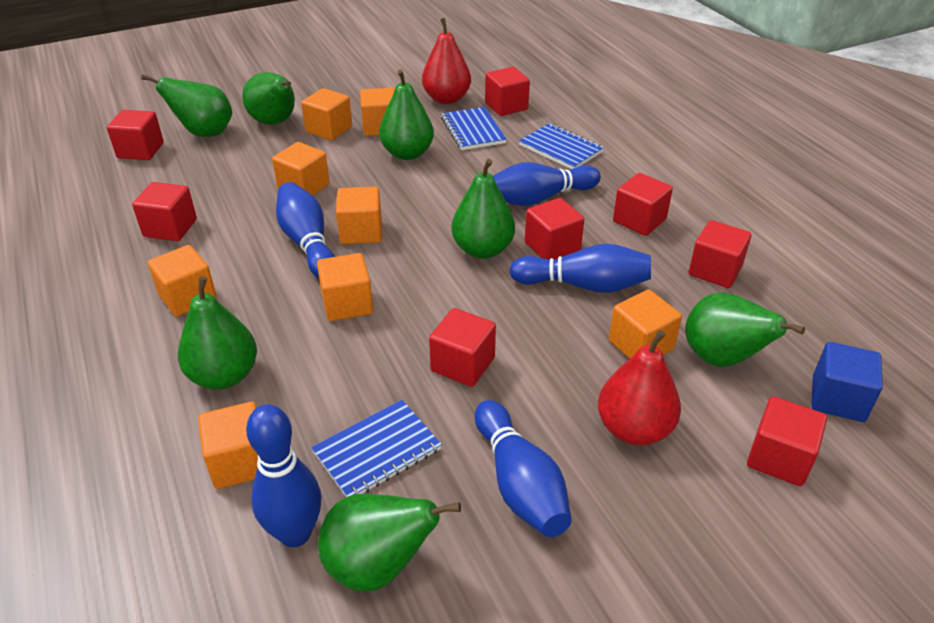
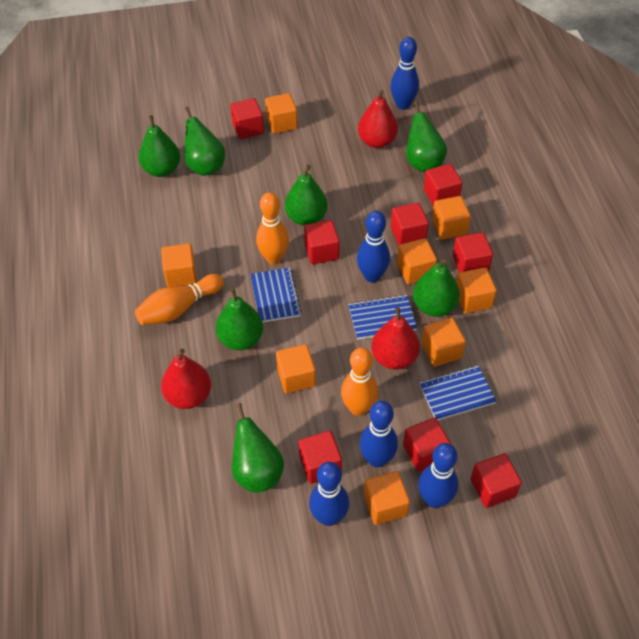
blue cube: [811,342,883,422] = 1 -> none = 0
orange bowling pin: none = 0 -> [135,274,224,325] [256,192,289,265] [341,347,378,416] = 3
red pear: [422,18,471,104] [598,330,681,445] = 2 -> [161,349,211,409] [358,90,398,148] [371,307,420,370] = 3

